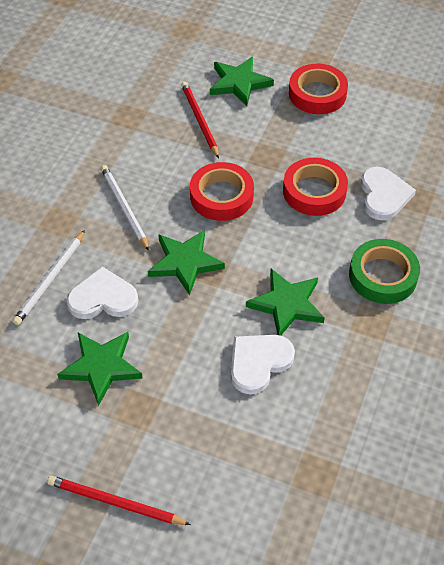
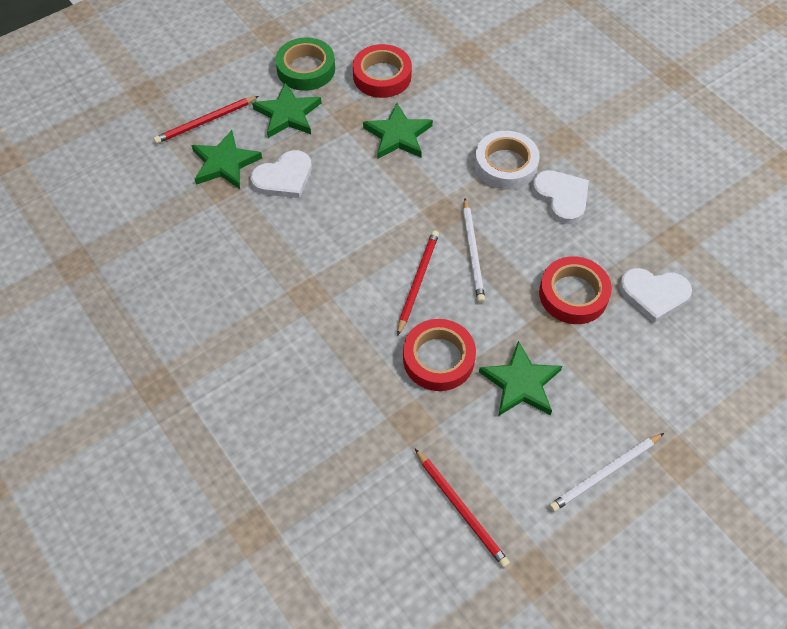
red pencil: [47,476,191,525] [181,82,219,158] = 2 -> [154,96,259,144] [397,230,439,336] [415,449,510,568] = 3
white tape: none = 0 -> [475,131,540,190] = 1

